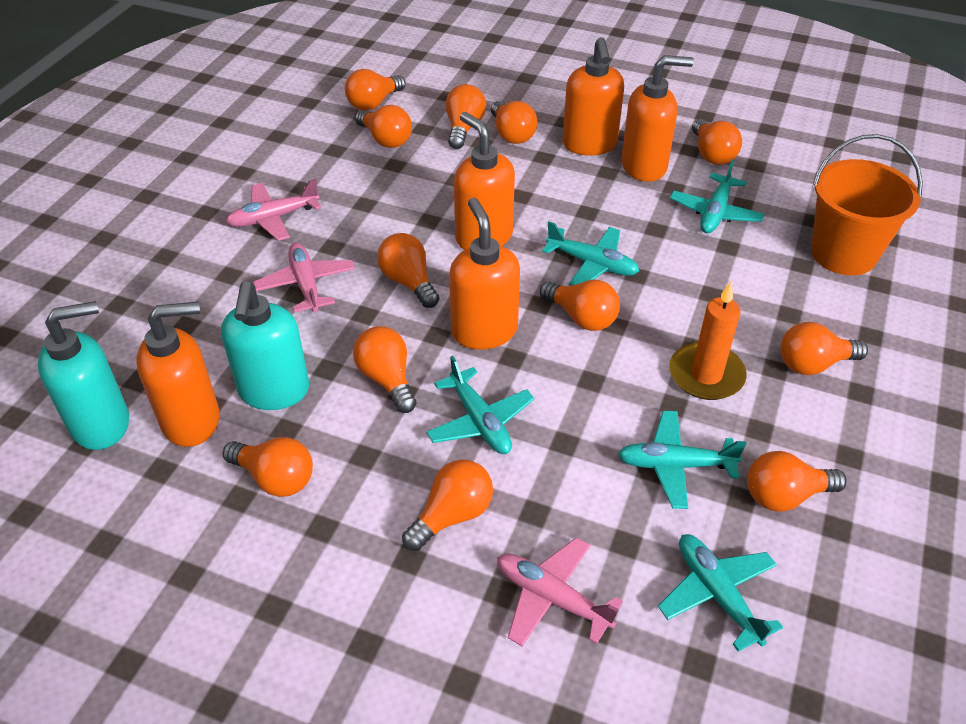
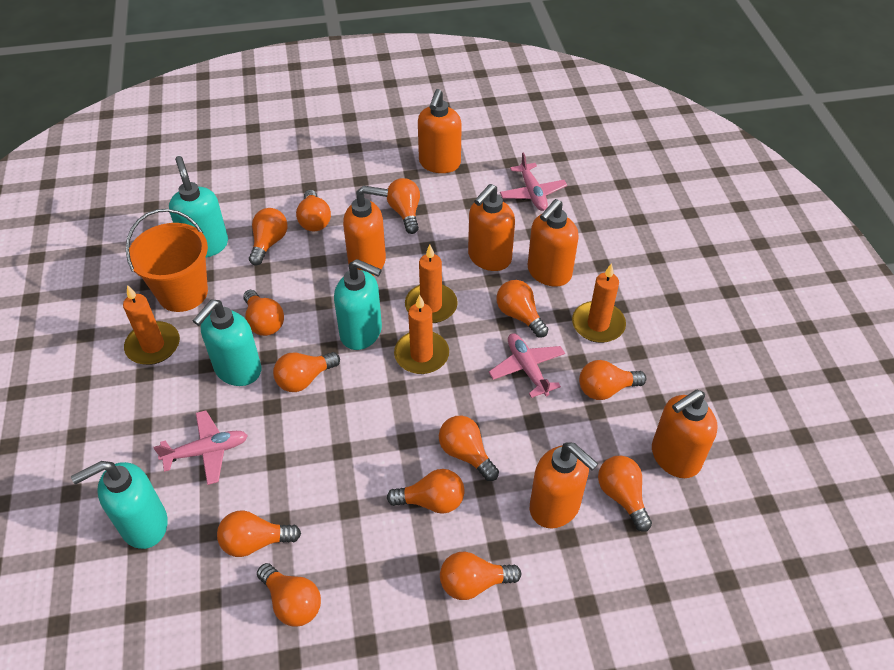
orange candle: [669,282,747,400] = 1 -> [123,285,180,365] [394,294,449,374] [405,245,458,323] [572,263,626,343] = 4
orange light bulb: [223,437,313,497] [345,69,405,111] [353,326,417,413] [355,105,412,148] [377,233,439,308] [402,459,493,551] [446,84,486,149] [491,101,537,144] [540,280,620,331] [692,119,742,165] [747,451,847,512] [780,322,868,375] = 12 -> [217,510,301,557] [243,290,284,336] [249,208,287,266] [257,563,321,627] [273,352,340,392] [296,190,331,231] [387,178,420,234] [387,469,465,514] [439,416,499,481] [440,551,521,600] [497,280,548,338] [579,360,646,400] [598,456,652,532] = 13
orange soap dispenser: [136,302,220,447] [449,198,520,349] [454,112,515,250] [563,37,624,156] [621,55,694,182] = 5 -> [343,185,388,276] [418,89,462,173] [468,184,515,271] [528,199,579,286] [530,442,598,528] [652,390,718,478] = 6
turquoise plane: [426,356,534,454] [542,222,639,286] [618,411,747,509] [658,534,783,652] [670,159,765,233] = 5 -> none = 0
turquoise soap dispenser: [38,301,129,450] [221,282,309,410] = 2 -> [71,461,168,549] [169,156,228,258] [193,300,262,386] [334,259,382,350] = 4

